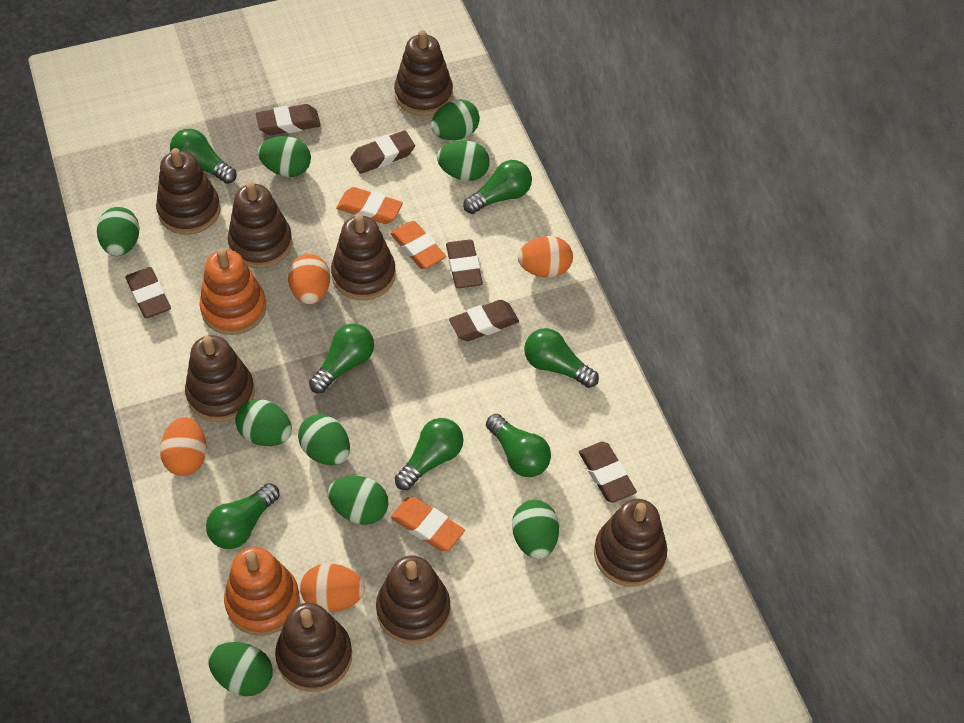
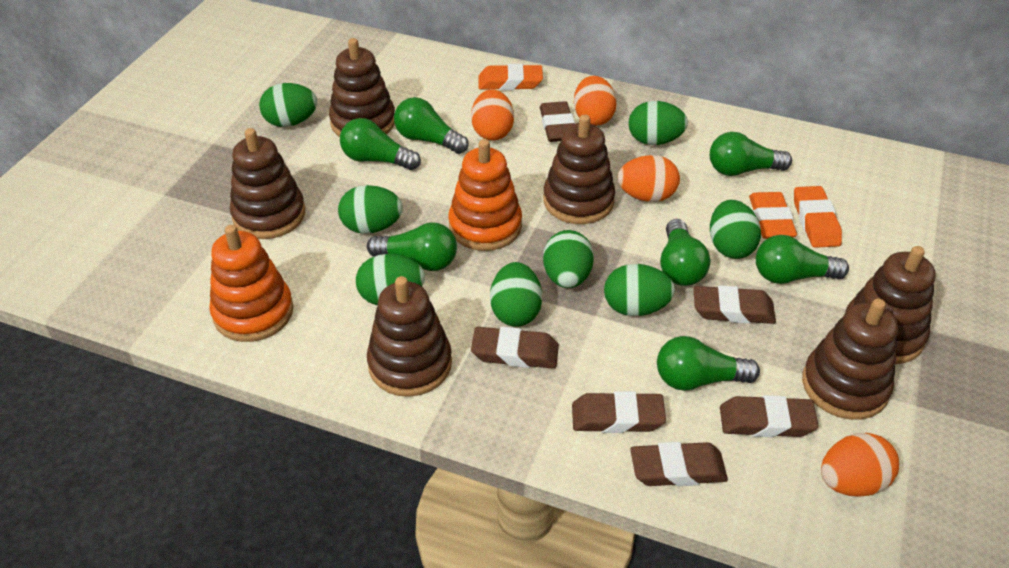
brown stacking toy: [156,148,221,235] [185,335,255,422] [228,182,292,268] [275,603,352,692] [331,214,396,300] [376,555,450,644] [394,30,453,116] [594,499,667,587] = 8 -> [230,128,305,239] [329,38,395,137] [367,276,452,397] [543,114,615,224] [802,299,898,420] [843,246,936,364] = 6
green egg: [97,207,140,256] [208,642,273,696] [235,399,292,446] [258,136,311,177] [298,414,350,465] [328,476,389,525] [431,99,480,140] [437,140,490,181] [512,500,559,559] = 9 -> [259,83,317,127] [338,185,403,234] [356,254,425,305] [490,262,542,327] [543,230,594,288] [604,264,675,316] [628,101,688,145] [710,200,761,259] = 8

